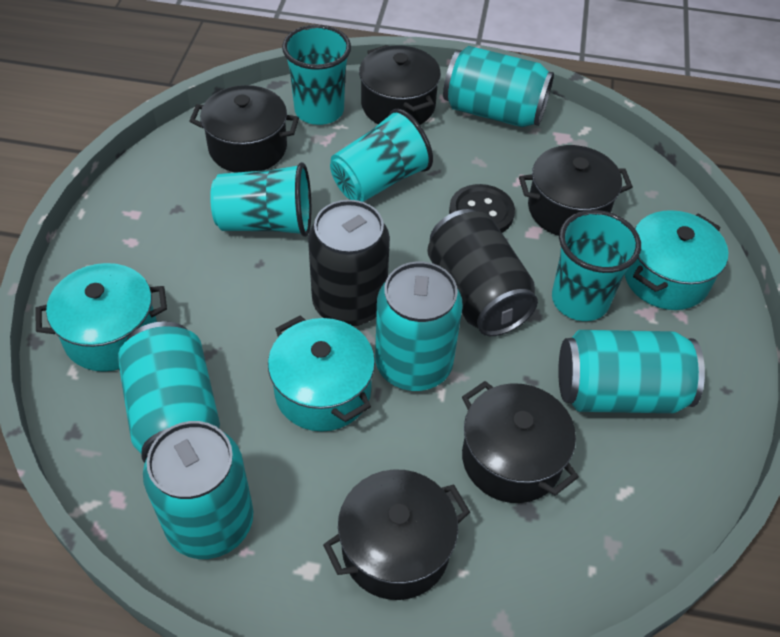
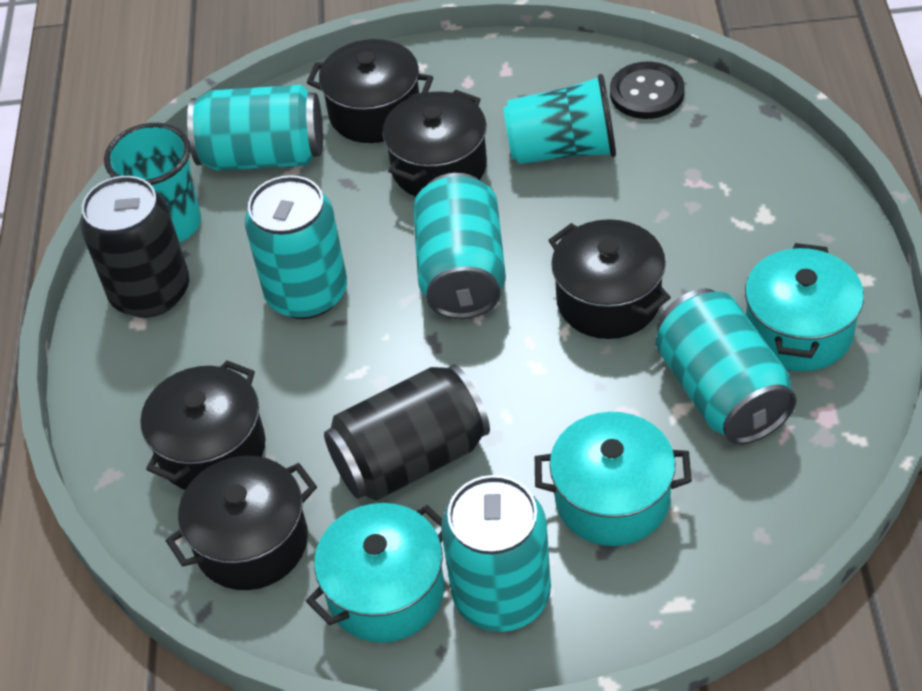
turquoise cup: [210,162,311,237] [282,25,351,125] [330,109,433,202] [552,210,641,321] = 4 -> [104,123,201,242] [504,74,616,164] = 2

